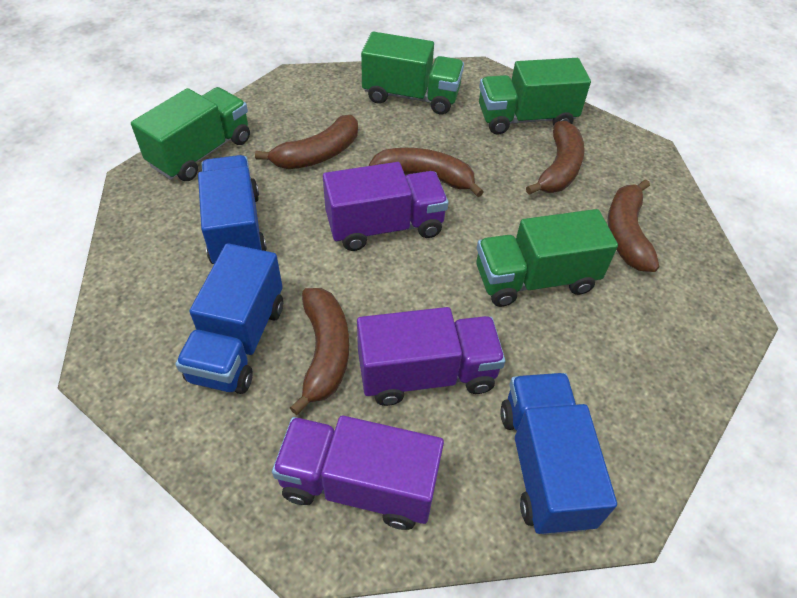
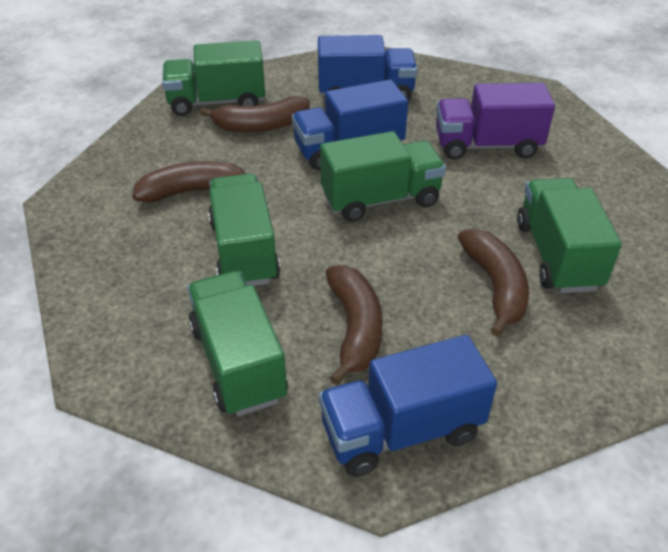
brown banana: [255,115,358,169] [290,288,349,415] [369,148,483,197] [526,121,585,195] [608,179,659,272] = 5 -> [132,161,246,203] [200,96,310,132] [325,265,383,385] [458,228,529,337] = 4
green truck: [131,87,250,181] [361,32,464,114] [476,209,618,307] [479,58,591,135] = 4 -> [162,40,265,116] [187,271,288,416] [208,174,280,286] [320,131,446,222] [517,178,622,293] = 5
purple truck: [272,415,444,530] [323,162,449,251] [357,307,505,406] = 3 -> [436,83,555,160] = 1

